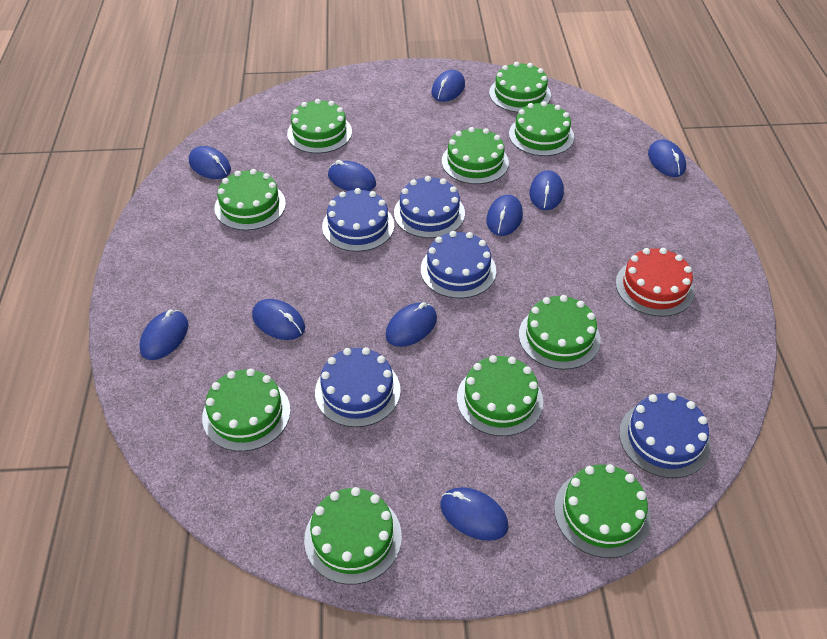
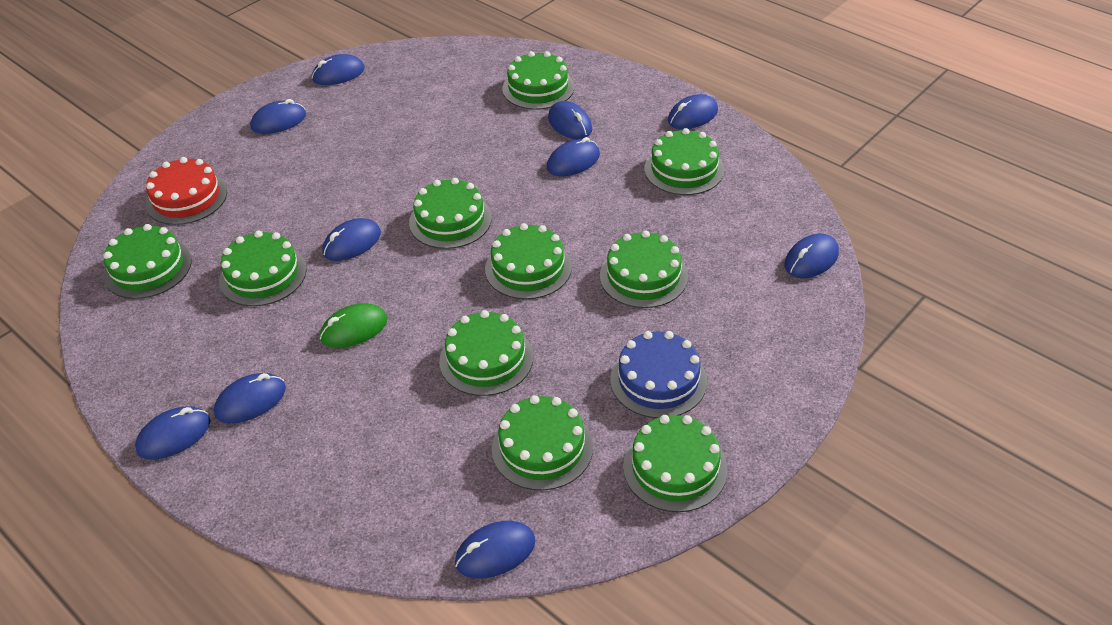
blue cake: [315,347,401,427] [322,188,394,252] [394,176,465,238] [421,231,496,298] [619,393,711,478] = 5 -> [610,331,707,418] = 1
green mouse: none = 0 -> [320,303,388,348] = 1

